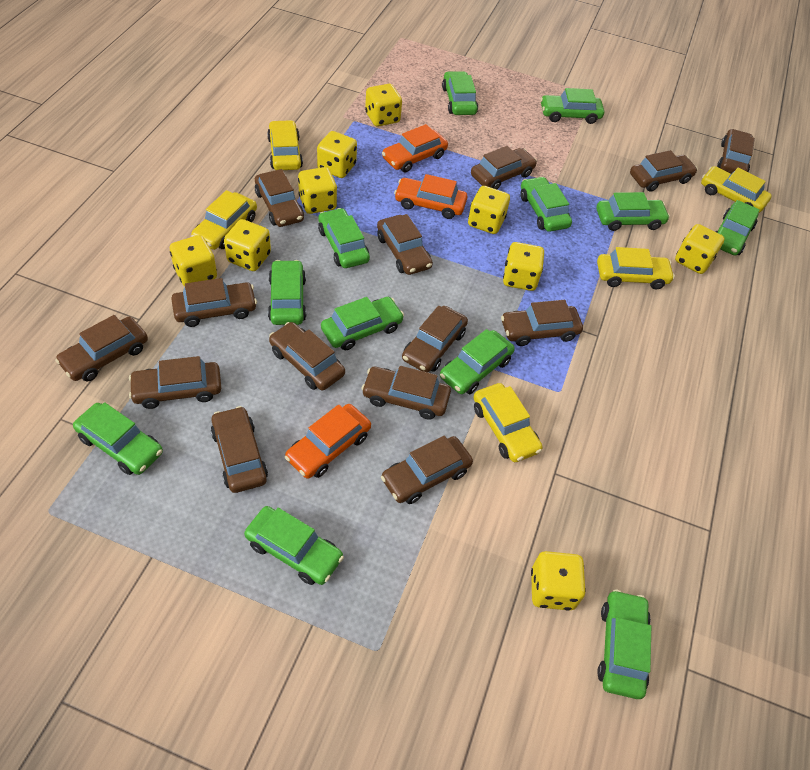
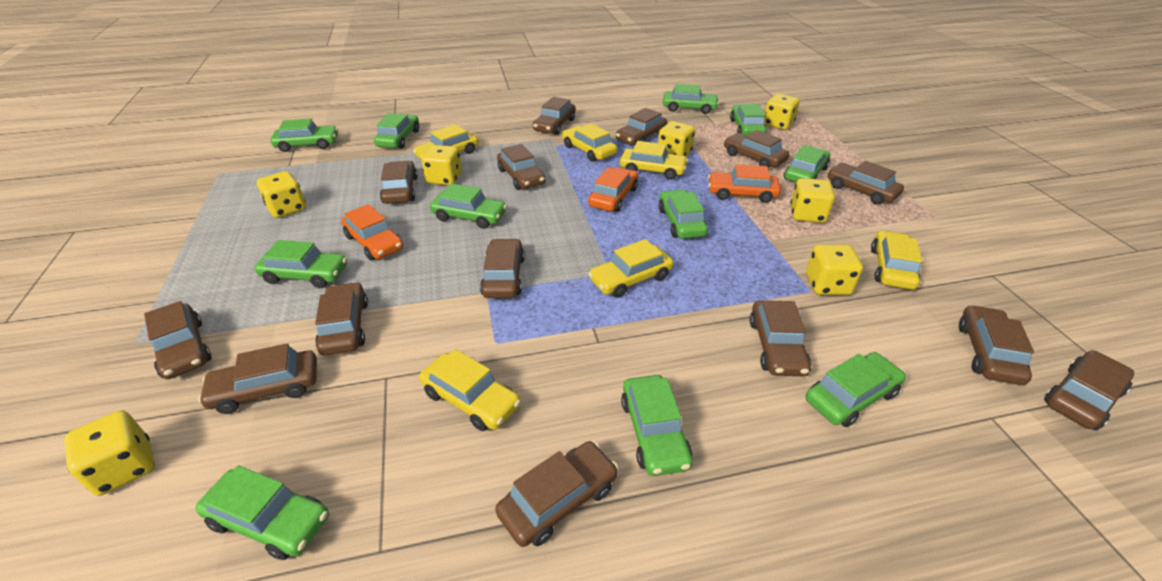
green car: [73,402,163,475] [244,506,344,585] [268,260,306,325] [318,208,370,268] [321,297,404,350] [440,329,515,394] [442,71,478,115] [520,176,572,232] [540,88,604,124] [597,192,670,231] [597,590,651,699] [716,200,760,255] = 12 -> [195,465,329,560] [254,240,347,288] [270,118,338,152] [374,113,419,149] [430,184,507,229] [621,375,693,476] [659,189,708,239] [663,84,719,114] [730,104,767,135] [784,145,830,182] [806,352,906,427] = 11
yellow car: [191,190,257,250] [267,120,303,170] [473,383,542,462] [597,247,675,289] [701,166,772,213] = 5 -> [413,124,478,160] [419,349,521,431] [562,123,617,162] [588,239,673,298] [620,141,688,180] [871,230,922,290] = 6
yellow dice: [170,235,217,287] [224,219,271,271] [298,167,337,214] [317,131,357,178] [365,84,402,127] [468,186,510,234] [503,242,544,291] [531,551,586,611] [675,224,725,274] = 9 -> [64,411,155,496] [257,171,306,218] [421,145,462,185] [658,121,695,156] [764,94,800,130] [790,178,835,223] [806,244,863,295] = 7

